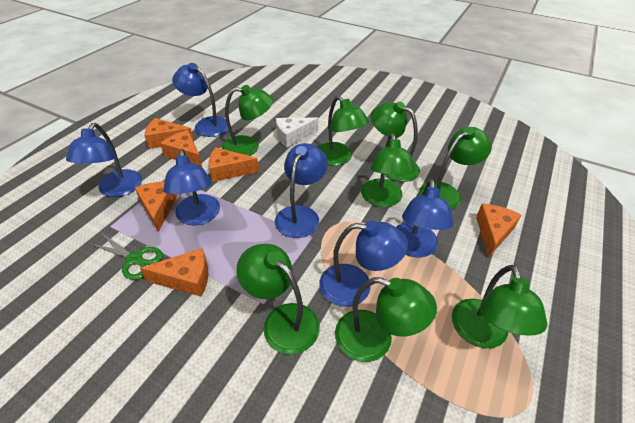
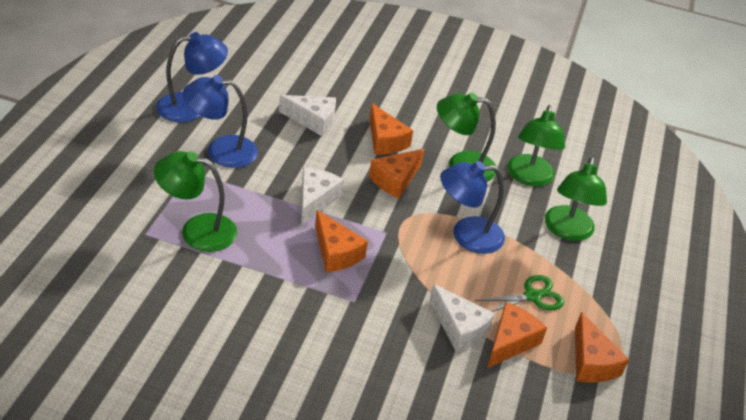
blue lamp: [66,123,142,197] [163,149,220,226] [172,63,229,137] [275,143,328,238] [319,221,408,307] [396,179,454,257] = 6 -> [156,32,228,122] [182,75,258,168] [440,161,505,254] = 3
green lamp: [222,85,273,156] [236,244,320,354] [318,96,369,166] [335,277,437,362] [361,133,416,207] [371,101,420,182] [419,127,492,210] [452,265,547,348] = 8 -> [154,151,237,252] [437,92,496,182] [507,105,565,187] [545,157,607,241] = 4
orange cheese: [135,182,177,232] [140,248,208,297] [144,118,194,149] [160,130,202,167] [209,148,259,182] [476,204,521,257] = 6 -> [315,210,368,273] [369,103,413,155] [369,149,424,198] [487,302,547,368] [575,312,629,383] = 5
white cheese: [276,118,318,148] = 1 -> [279,95,336,136] [301,167,344,225] [430,284,495,352] = 3

